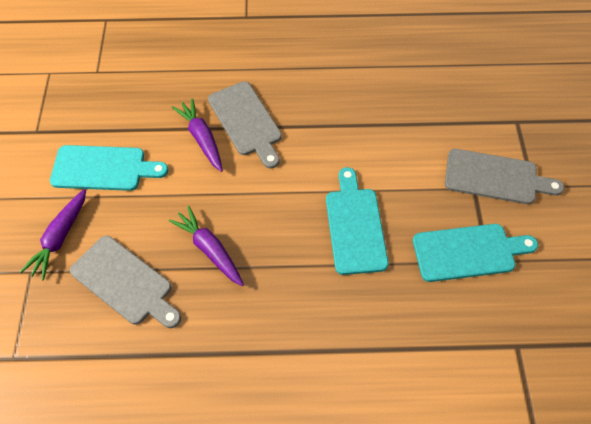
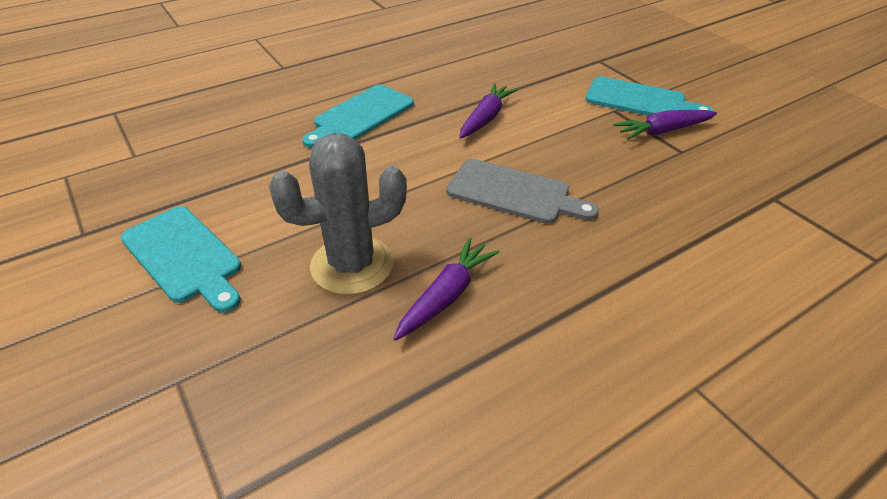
grey cactus: none = 0 -> [269,133,407,295] = 1
grey cutting board: [70,236,181,328] [208,81,282,169] [445,149,564,204] = 3 -> [446,159,599,224] = 1

